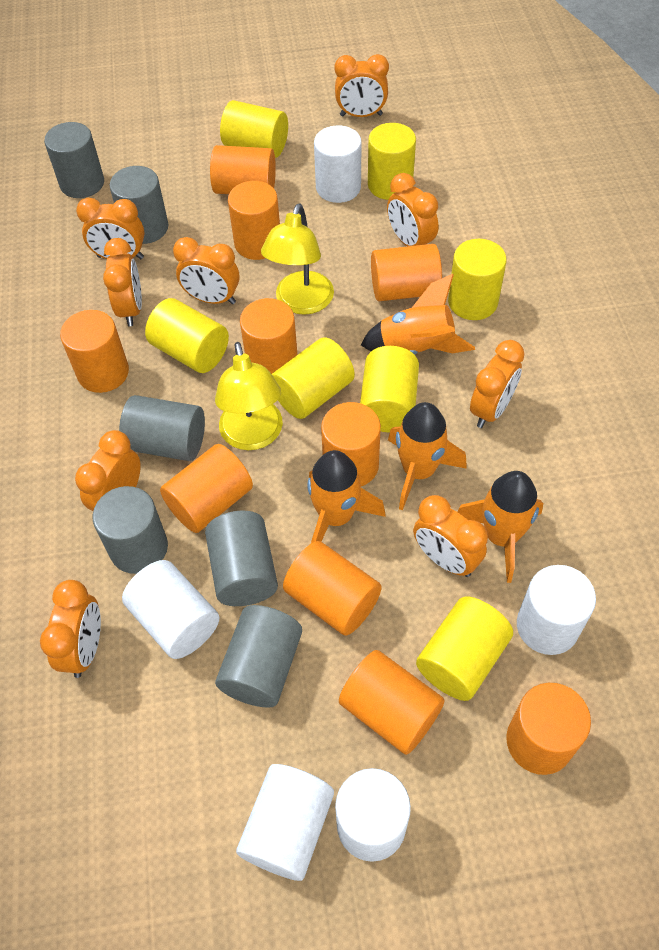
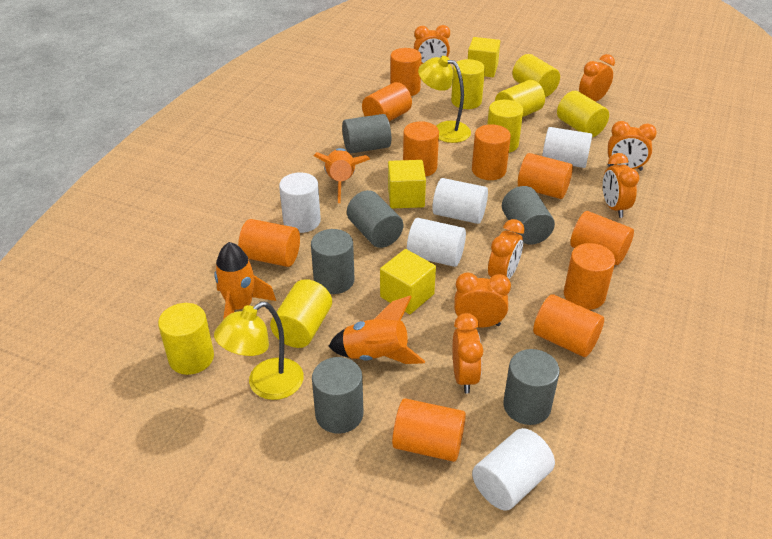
orange clock: [40,580,101,678] [75,430,141,511] [76,198,145,259] [103,238,142,326] [173,237,239,304] [334,54,389,117] [387,173,438,246] [413,495,488,577] [470,340,525,428] = 9 -> [414,25,450,65] [453,313,483,394] [454,272,511,327] [488,219,524,279] [579,54,615,102] [603,153,639,218] [608,121,657,171] = 7
orange rocket: [307,450,386,543] [361,274,475,355] [388,402,467,511] [458,471,543,583] = 4 -> [214,242,276,319] [314,148,370,203] [329,296,425,364] = 3
yellow cube: none = 0 -> [380,249,436,314] [388,160,426,209] [468,37,500,77] = 3

